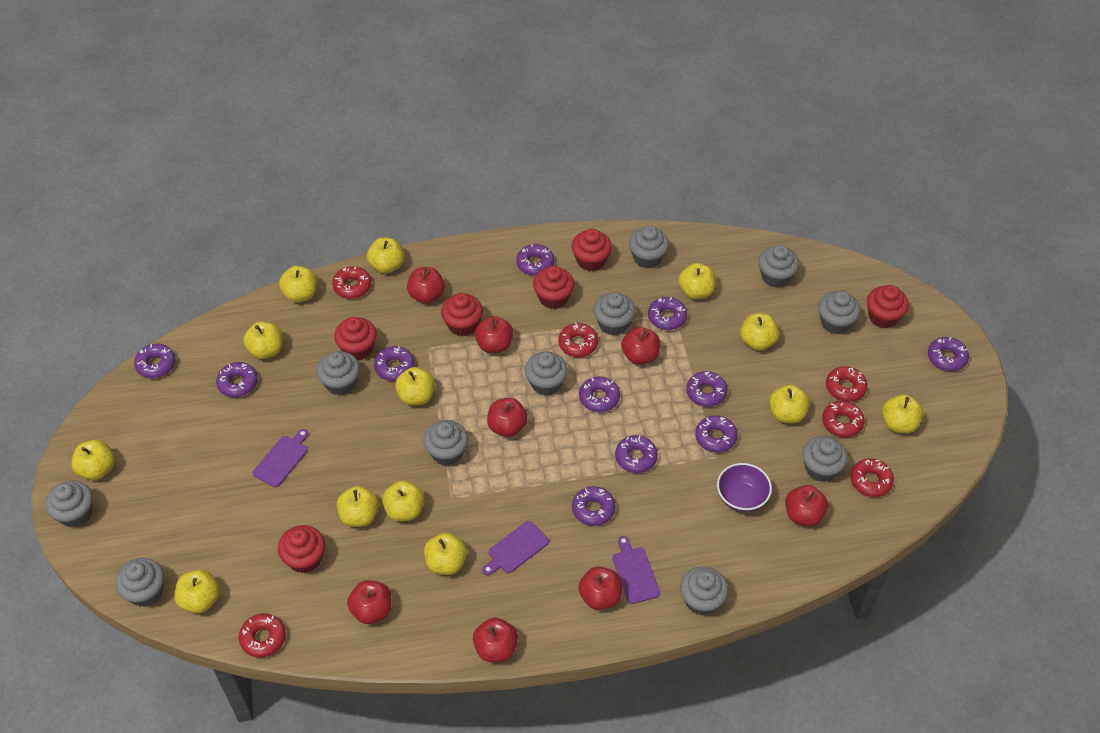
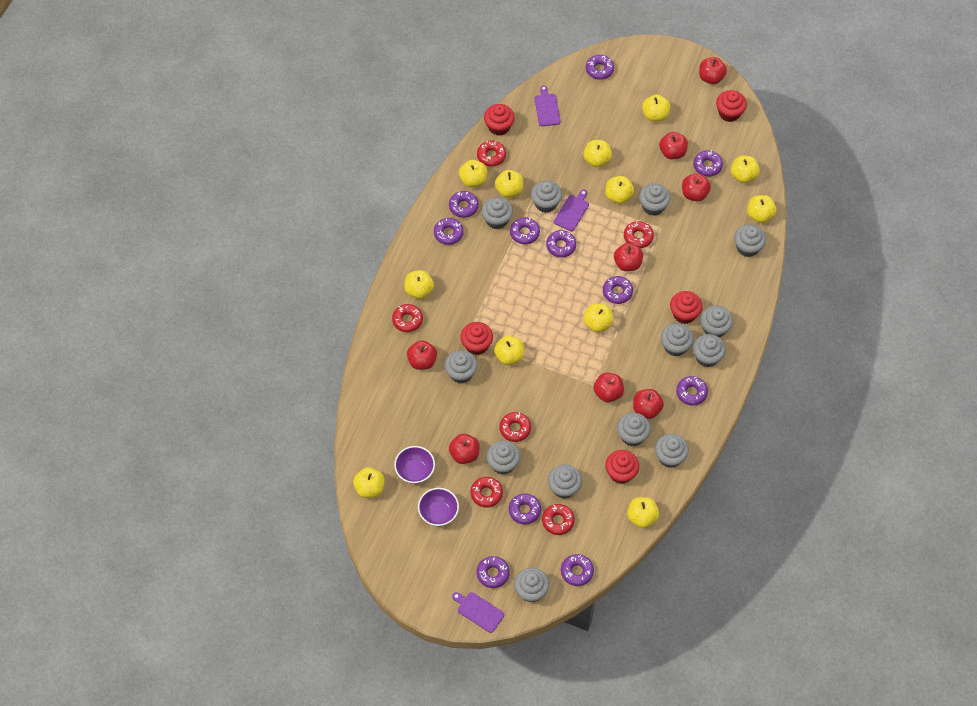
grey cupcake: [45,480,93,527] [116,558,164,607] [317,351,360,395] [423,420,468,466] [525,351,568,396] [594,292,635,335] [629,226,669,269] [680,566,728,616] [758,245,799,288] [802,436,848,482] [818,291,861,334] = 11 -> [444,350,478,383] [481,197,513,229] [486,441,520,474] [514,568,549,602] [531,180,562,213] [548,465,582,499] [617,413,651,446] [639,183,670,216] [655,434,689,468] [661,323,694,357] [693,334,726,367] [700,305,733,337] [734,225,766,257] = 13
purple bowl: [717,463,772,512] = 1 -> [394,446,435,484] [418,488,459,526] = 2
red cupcake: [278,525,325,573] [334,317,377,360] [441,293,483,336] [533,266,574,309] [572,229,612,272] [867,285,909,328] = 6 -> [460,322,493,355] [484,104,515,136] [605,450,639,484] [670,291,703,324] [716,90,747,122] = 5
yellow apple: [71,440,115,480] [174,570,220,613] [243,321,283,359] [279,266,317,302] [336,486,379,527] [367,238,404,273] [382,480,425,521] [395,367,435,405] [424,532,467,575] [678,263,716,299] [740,313,779,350] [769,385,810,423] [882,394,924,434] = 13 -> [353,467,385,498] [404,270,434,299] [459,160,487,187] [494,336,524,365] [495,170,524,198] [583,140,612,167] [584,303,614,332] [605,176,634,204] [627,497,659,528] [642,94,670,122] [731,156,760,183] [747,195,776,223] = 12

